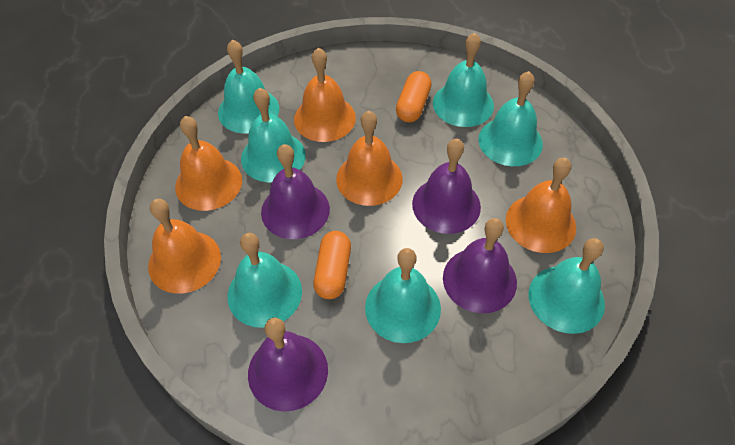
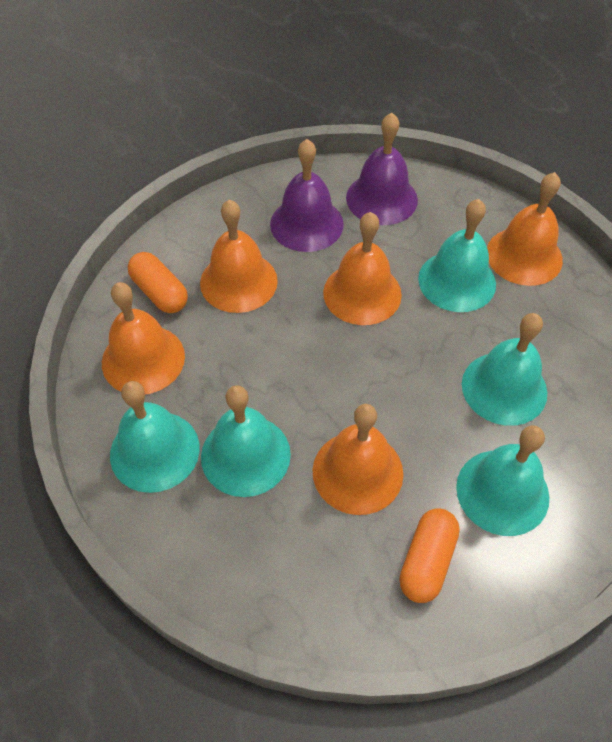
purple bell: [248,318,328,412] [261,144,330,239] [412,139,481,234] [443,218,517,313] = 4 -> [270,139,344,252] [346,113,418,225] = 2
turquoise bell: [218,39,279,134] [227,233,302,328] [241,88,306,182] [365,248,441,343] [433,33,494,127] [478,71,543,166] [529,238,605,334] = 7 -> [110,381,200,493] [201,385,291,497] [418,199,496,312] [456,425,549,536] [462,313,547,426] = 5

